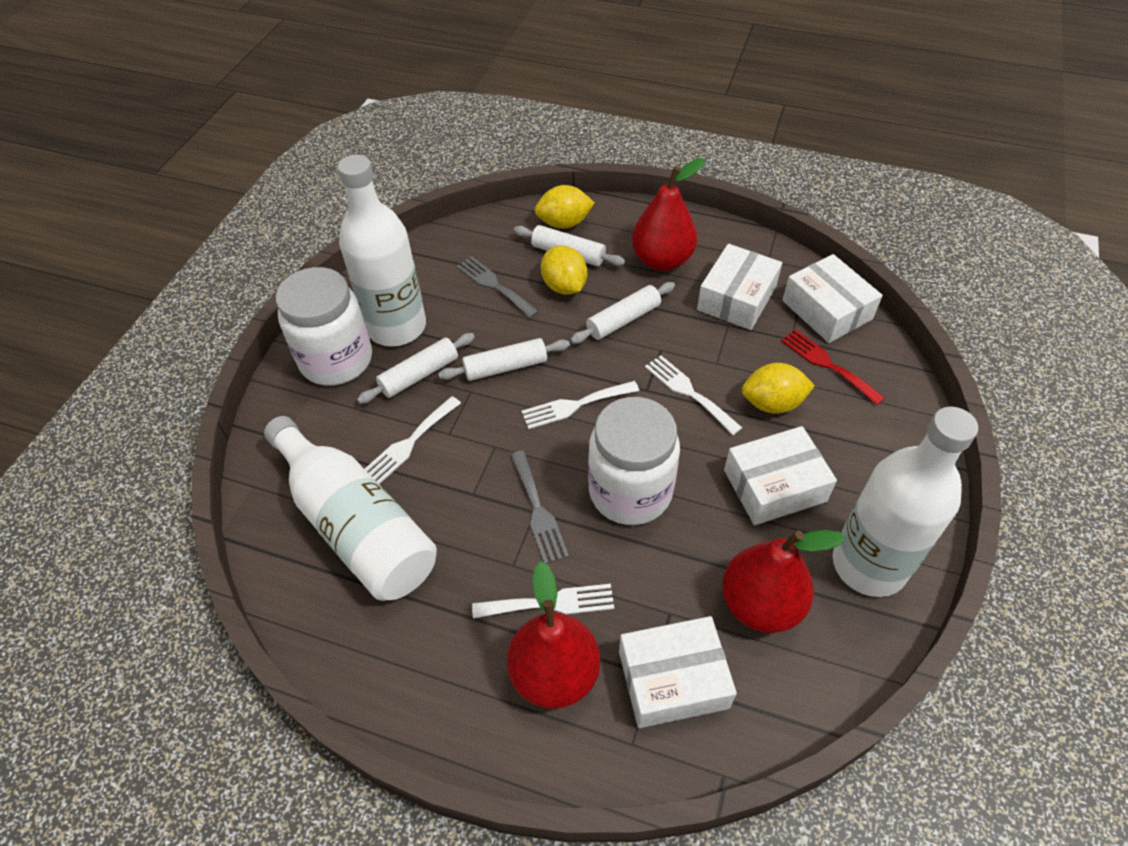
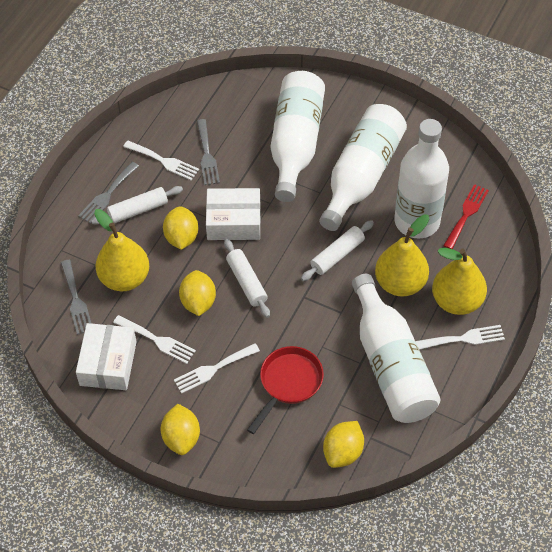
grey fork: [457,256,539,318] [511,451,569,564] = 2 -> [61,260,92,335] [78,162,139,224] [197,119,220,185] = 3
red pan: none = 0 -> [247,346,324,434] = 1
red pear: [507,561,600,709] [632,158,705,271] [722,530,845,633] = 3 -> none = 0
white bottle: [264,416,437,601] [337,155,426,347] [833,406,978,597] = 3 -> [271,71,325,202] [319,104,407,231] [352,274,441,423] [394,119,449,239] = 4
white box: [619,616,737,728] [697,244,782,330] [724,426,837,525] [782,254,883,343] = 4 -> [76,323,137,390] [206,188,261,240] = 2
white jar: [276,267,372,386] [588,397,680,525] = 2 -> none = 0
white rolling pin: [357,333,475,404] [438,338,570,381] [514,225,625,266] [570,282,675,344] = 4 -> [91,186,183,225] [224,239,270,318] [301,220,374,281] = 3
yellow lemon: [535,185,595,229] [541,246,587,295] [742,363,815,414] = 3 -> [161,404,200,455] [163,206,198,250] [179,270,216,316] [323,421,364,468] = 4
yellow pear: none = 0 -> [94,209,149,291] [375,215,429,297] [432,248,487,315] = 3

